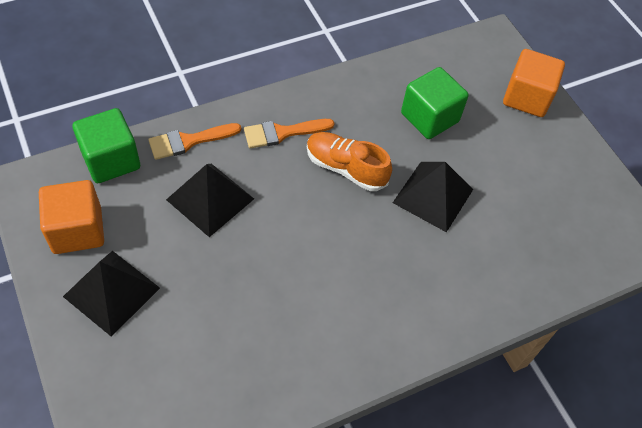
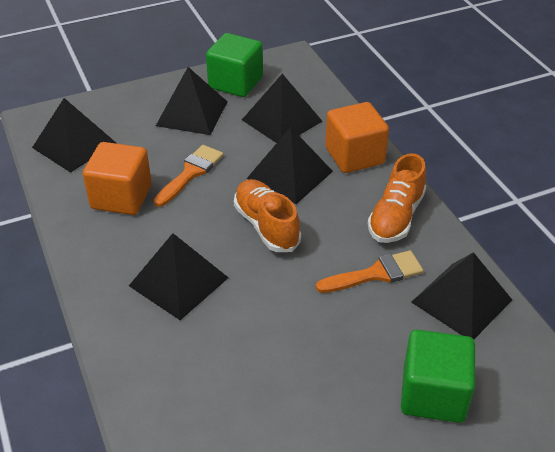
black pyramid: [63,251,160,337] [166,164,254,237] [393,162,473,232] = 3 -> [32,98,116,173] [129,233,229,320] [156,67,227,135] [242,74,322,143] [247,127,333,204] [411,252,512,339] = 6
orange shoe: [307,132,392,191] = 1 -> [234,179,301,252] [368,153,426,243] = 2

